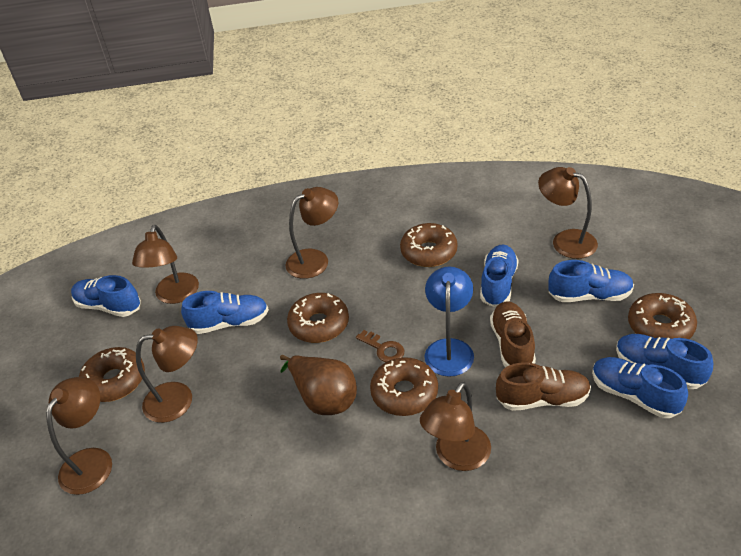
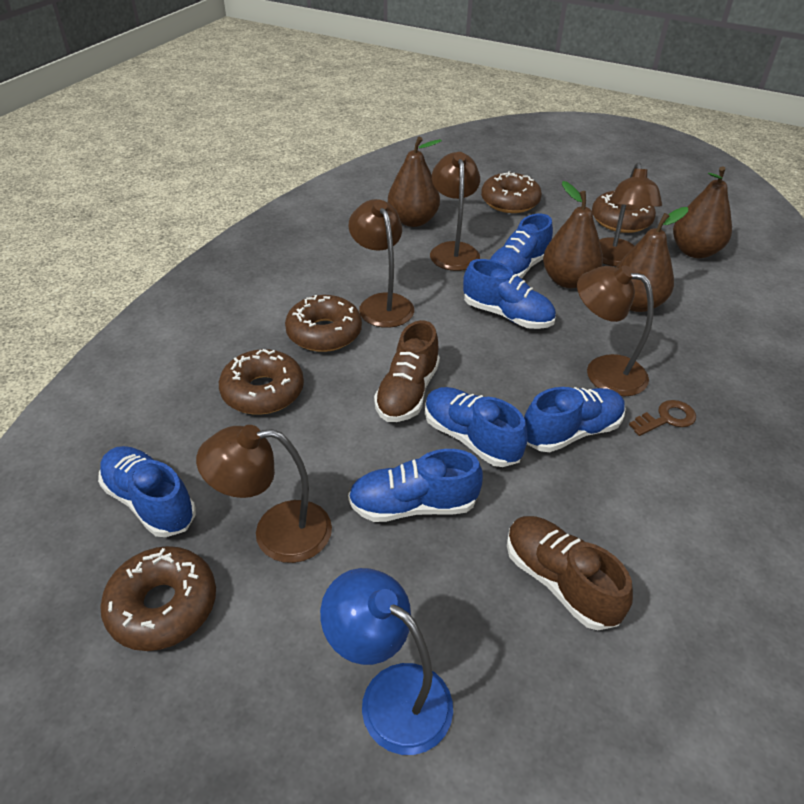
brown lamp: [46,377,112,495] [132,225,199,304] [136,326,198,423] [285,187,338,279] [420,382,491,471] [538,167,598,259] = 6 -> [196,425,332,563] [349,199,414,328] [430,152,480,271] [577,265,654,396] [599,163,662,266] = 5
brown pear: [280,355,357,415] = 1 -> [388,137,442,227] [543,181,603,288] [616,207,688,312] [673,166,732,258] = 4

